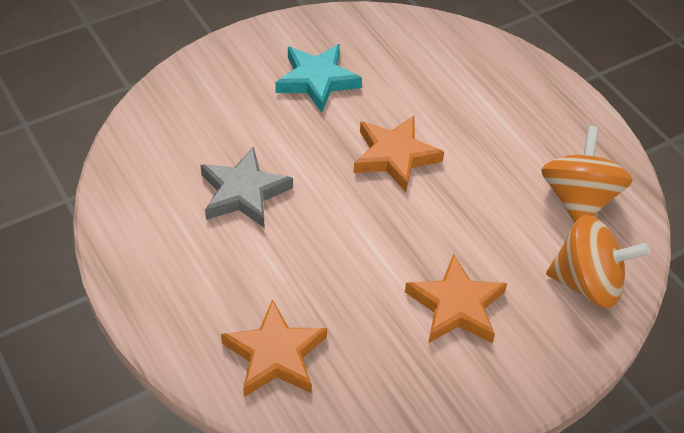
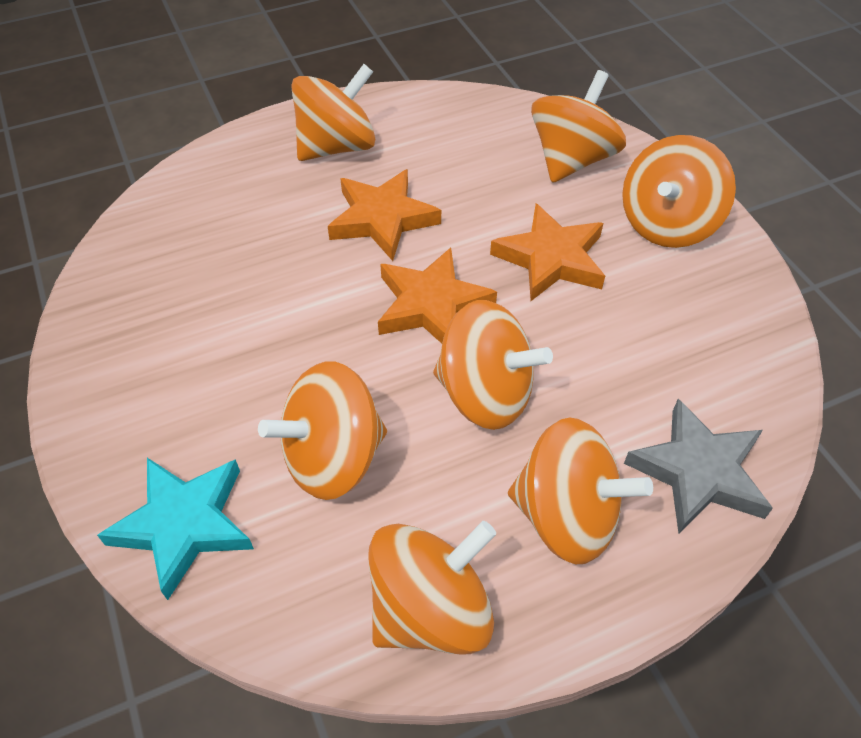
orange spinning top: [541,126,633,223] [546,215,650,308] = 2 -> [258,361,387,500] [291,64,375,161] [368,521,496,655] [433,300,553,430] [508,417,653,564] [531,70,626,183] [622,135,736,248] = 7

